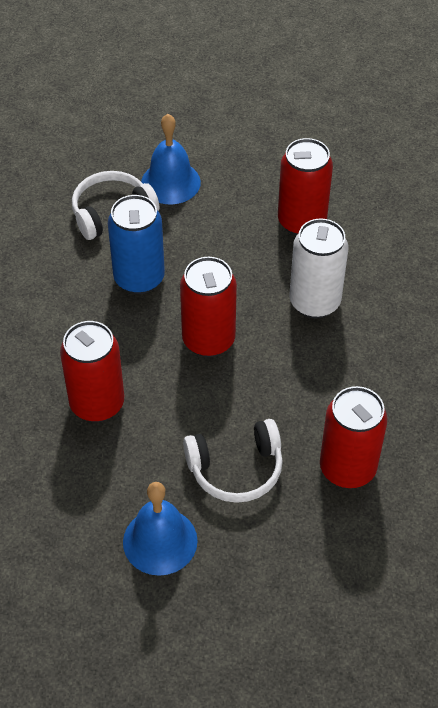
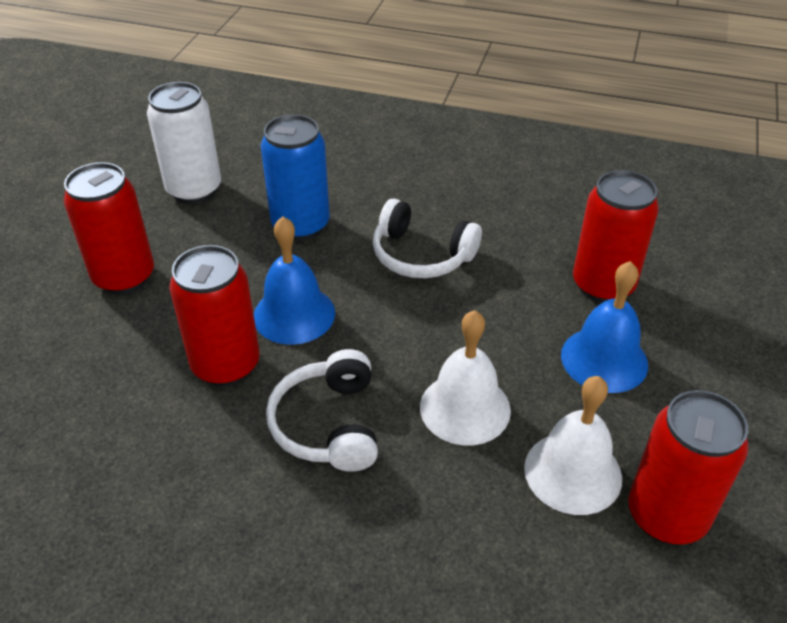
white bell: none = 0 -> [420,310,511,446] [524,376,622,515] = 2

